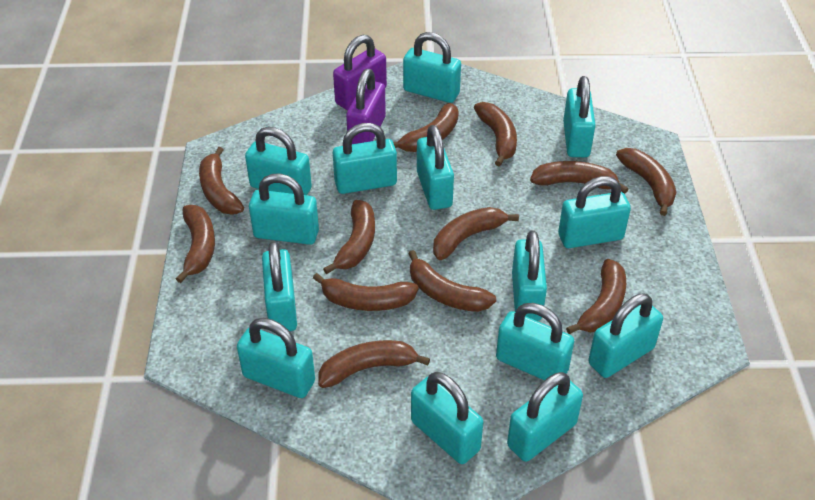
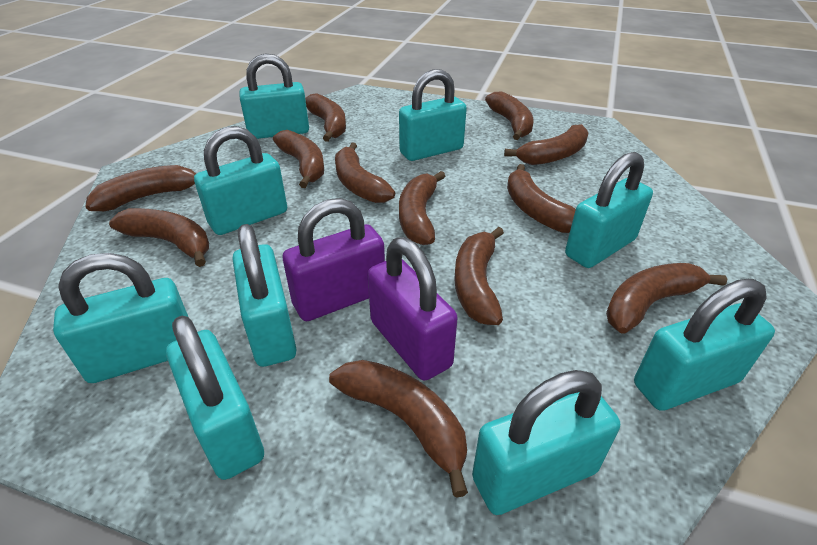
turquoise padlock: [237,318,315,398] [245,127,312,195] [249,174,319,245] [262,241,297,333] [333,123,397,194] [403,32,461,103] [411,372,483,464] [417,125,454,210] [496,303,574,380] [507,372,583,462] [512,230,547,321] [558,176,631,248] [563,76,596,157] [588,294,663,378] = 14 -> [53,253,188,383] [166,316,264,480] [194,126,287,235] [232,224,297,367] [239,53,309,139] [399,69,467,161] [472,370,620,515] [565,152,653,268] [634,279,775,411] = 9

